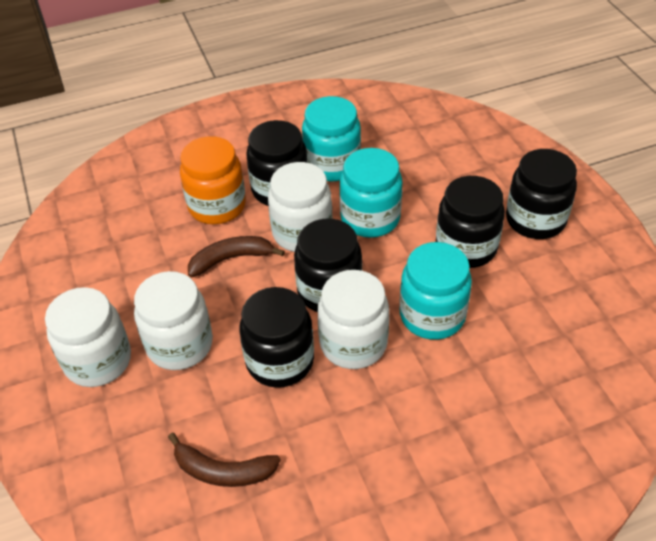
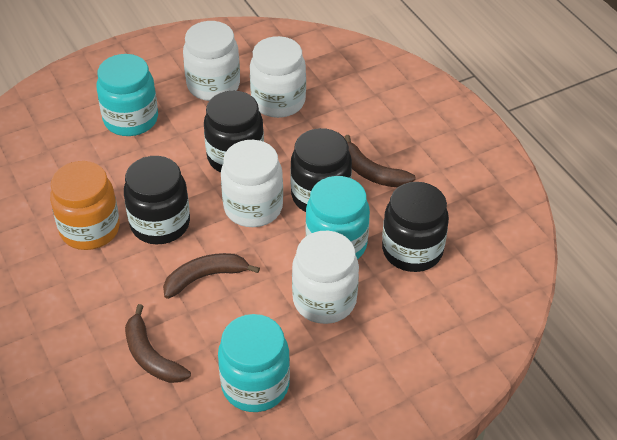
black jar: [239,287,314,388] [246,120,308,206] [294,219,362,312] [436,176,505,268] [506,149,577,239] = 5 -> [124,156,190,244] [204,91,264,173] [290,128,352,212] [382,182,449,272] = 4
brown banana: [168,432,281,487] [188,236,285,277] = 2 -> [125,304,191,383] [163,253,260,299] [345,135,416,187] = 3

